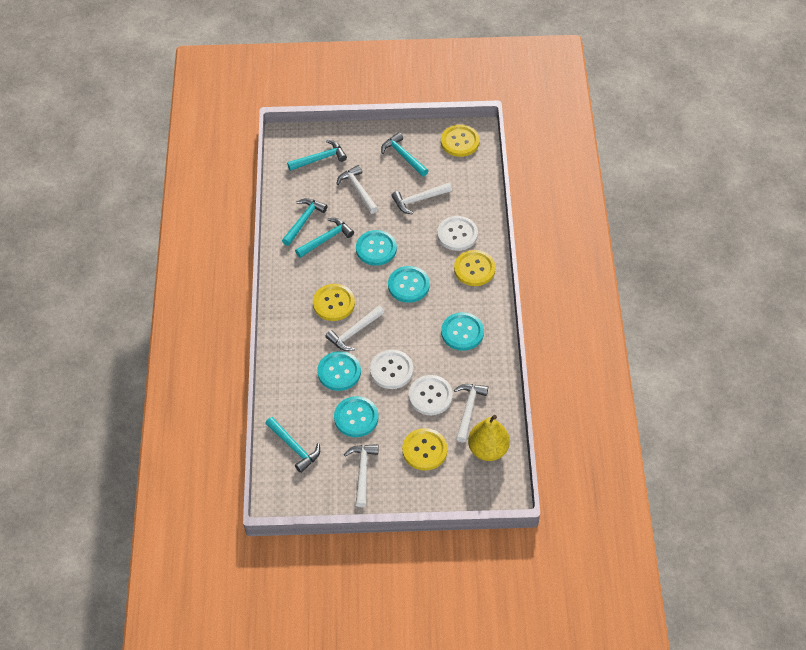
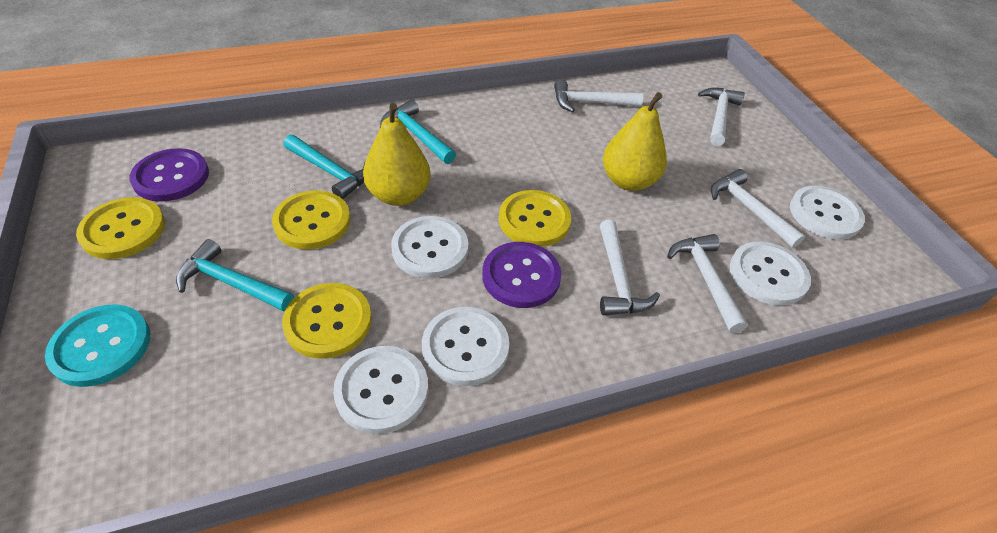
purple button: none = 0 -> [129,148,209,202] [482,242,561,308] = 2
turquoise button: [317,351,361,391] [334,396,379,437] [356,230,397,266] [388,266,430,303] [441,312,484,351] = 5 -> [45,304,150,387] = 1
turquoise hammer: [265,417,320,473] [282,198,327,246] [287,140,347,171] [295,218,354,258] [381,132,428,177] = 5 -> [176,239,294,311] [284,134,365,199] [380,100,456,164] = 3
white button: [370,350,414,389] [409,375,453,415] [437,216,478,251] = 3 -> [333,346,428,434] [391,216,468,279] [422,307,509,386] [730,242,811,306] [790,186,865,240] = 5
yellow pear: [468,415,510,461] = 1 -> [363,103,431,206] [603,92,667,191] = 2

